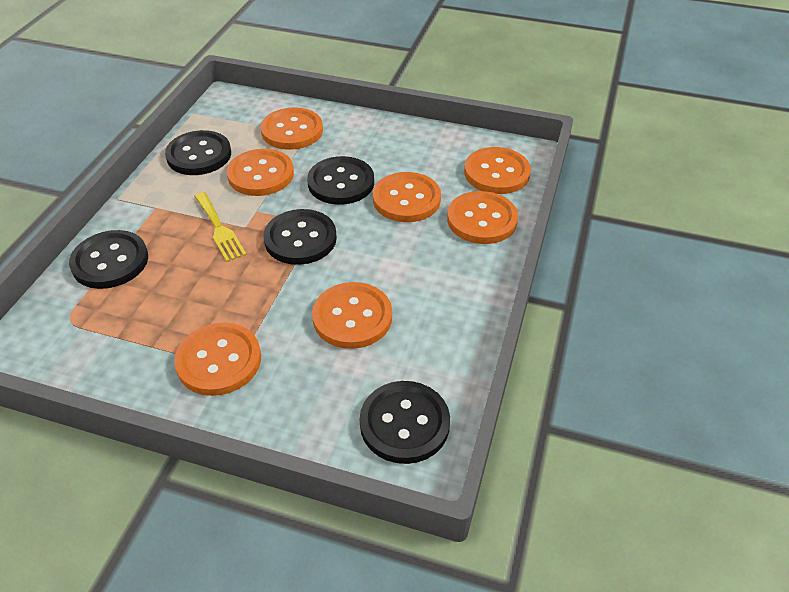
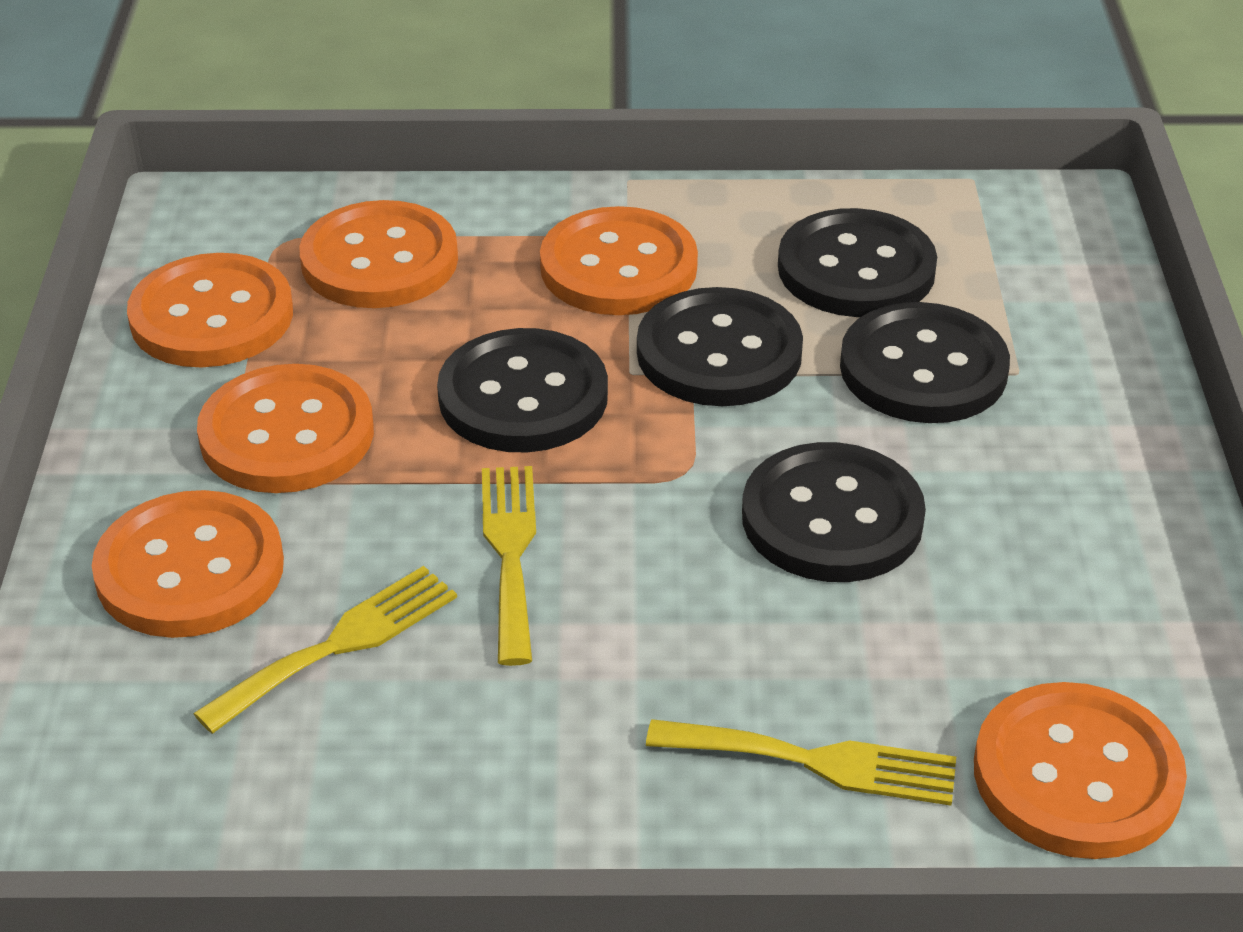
orange button: [174,323,261,396] [227,149,294,196] [261,107,323,150] [312,282,392,349] [373,172,441,222] [447,191,518,244] [464,147,531,194] = 7 -> [92,490,284,638] [127,253,293,367] [197,364,374,493] [299,200,458,308] [540,206,698,315] [974,682,1187,859] = 6
yellow fork: [194,192,246,262] = 1 -> [193,566,457,734] [482,466,536,666] [646,719,956,805] = 3

